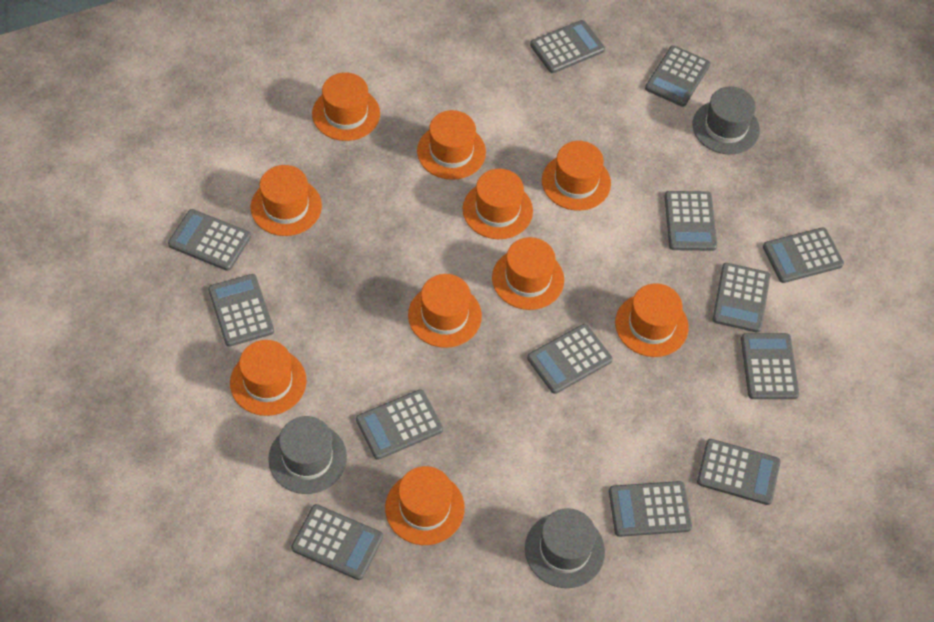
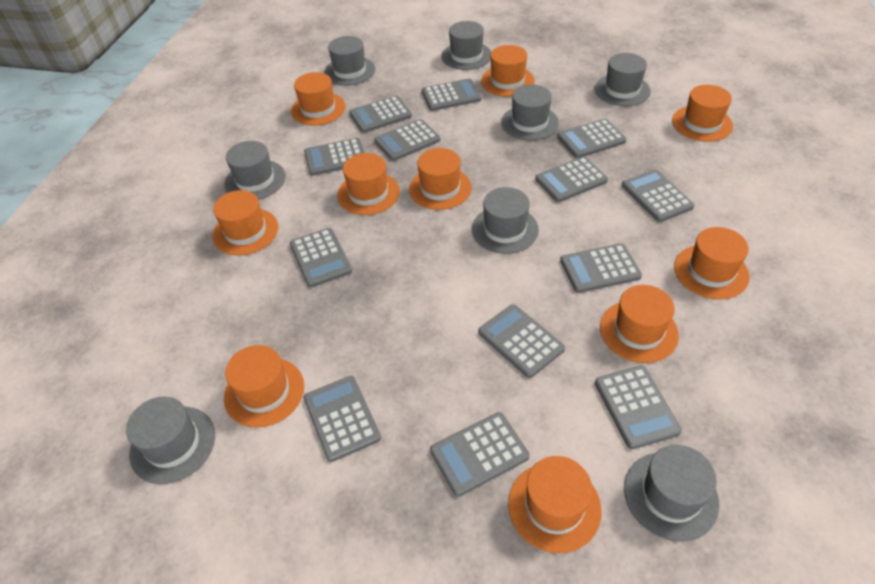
grey hat: [268,416,347,494] [525,508,605,588] [692,86,760,154] = 3 -> [126,397,215,484] [225,141,286,200] [324,36,375,86] [441,21,491,70] [472,187,539,254] [501,84,559,140] [595,53,651,106] [624,445,719,542] = 8

